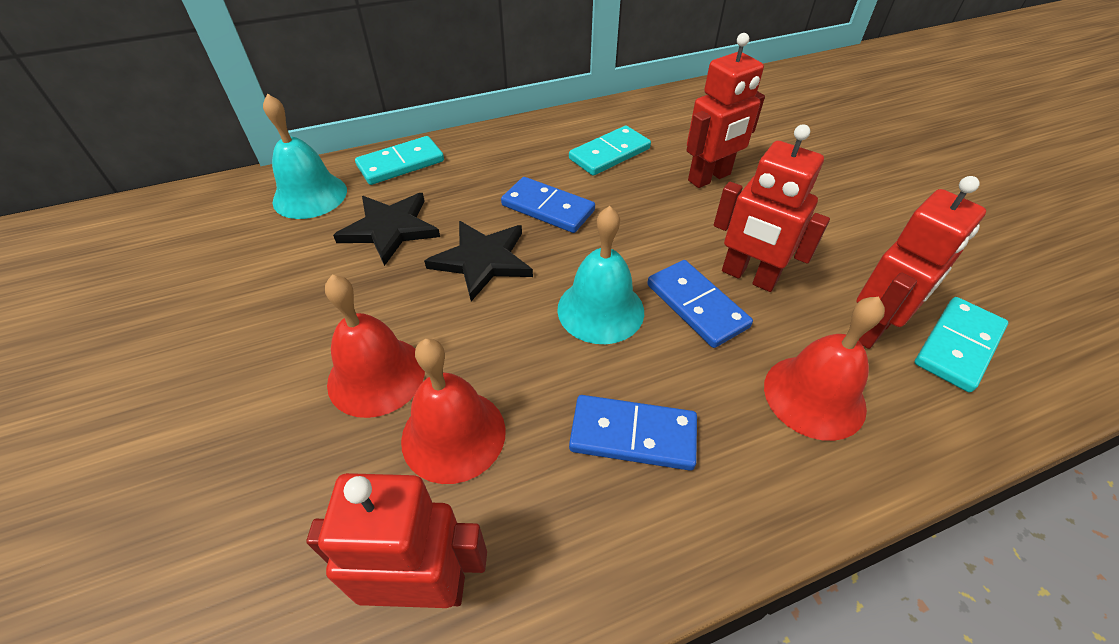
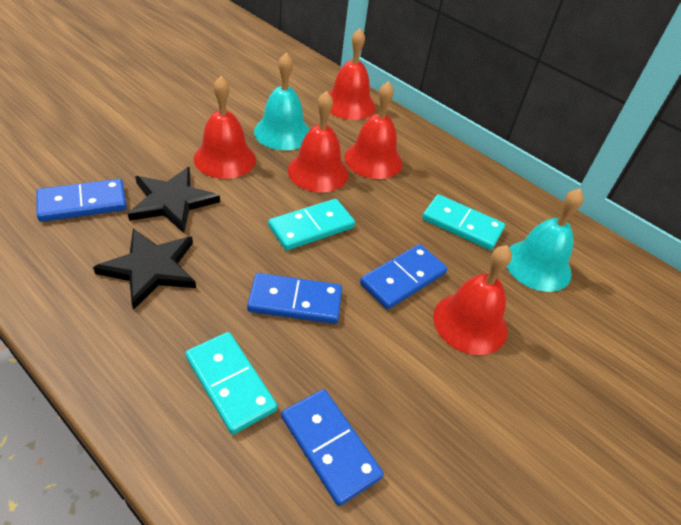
blue domino: [501,177,595,233] [569,395,697,471] [647,260,753,348] = 3 -> [36,179,127,222] [247,273,342,324] [281,389,384,506] [360,244,447,310] = 4
red bell: [325,275,425,418] [401,338,506,484] [764,297,885,441] = 3 -> [193,76,256,179] [288,91,348,192] [329,28,375,120] [344,81,402,179] [433,245,512,355] = 5
red robot: [306,473,487,608] [686,33,765,188] [714,124,830,292] [856,176,986,349] = 4 -> none = 0

